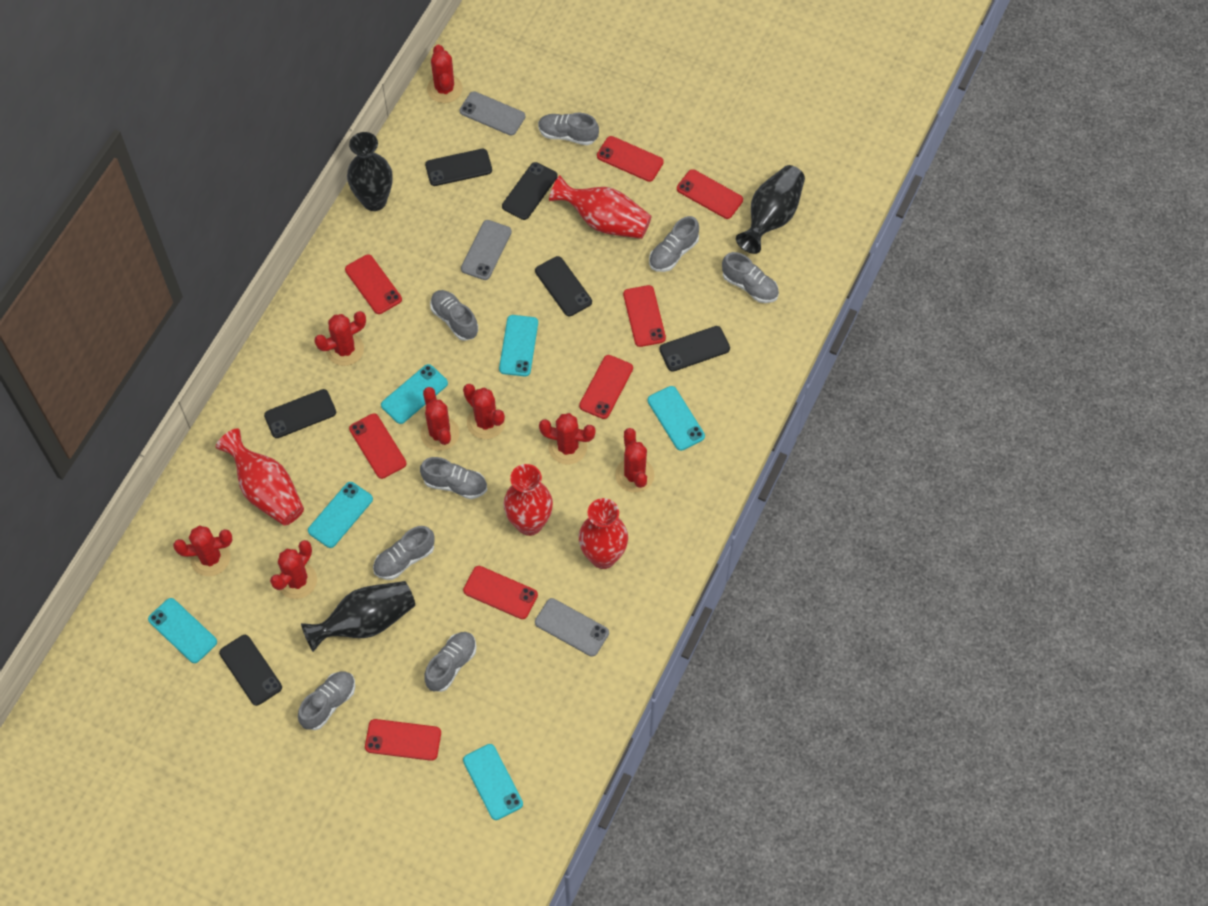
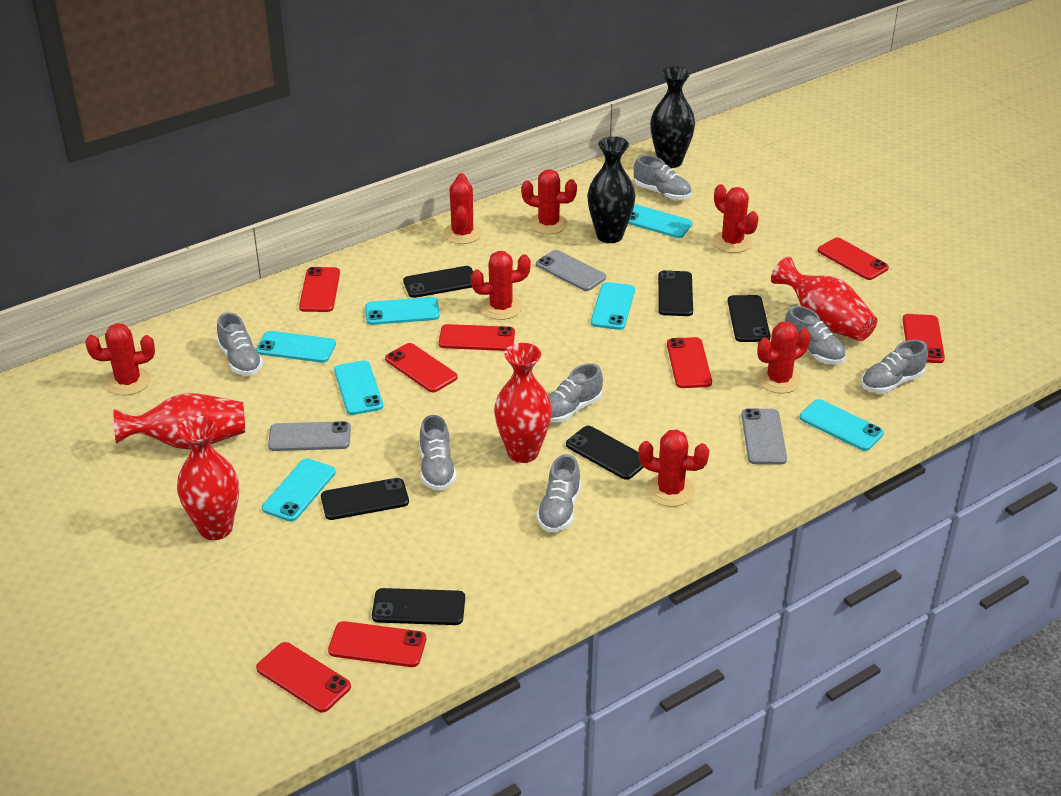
black vase: [301,581,415,652] [347,132,393,211] [736,165,805,254] = 3 -> [587,136,636,243] [650,66,695,168] = 2
grey shoe: [298,671,355,730] [373,526,434,580] [420,457,487,499] [424,632,476,692] [430,290,478,341] [538,113,599,145] [649,216,699,272] [722,252,779,303] = 8 -> [217,312,263,376] [419,415,456,490] [536,454,581,532] [548,363,603,423] [634,155,691,200] [785,306,846,364] [861,340,928,393] = 7
red cactus: [173,525,232,576] [270,540,317,599] [314,311,366,366] [421,387,459,451] [427,44,463,103] [463,384,505,439] [539,413,596,465] [615,428,654,493] = 8 -> [85,323,155,396] [443,173,482,244] [471,251,531,320] [521,169,577,234] [638,430,710,507] [713,184,759,253] [757,321,811,394] = 7
turquoise phone: [148,598,217,663] [308,482,373,548] [381,364,448,424] [463,744,523,820] [499,315,538,376] [648,386,705,451] = 6 -> [256,331,336,363] [262,458,336,522] [334,360,383,415] [365,297,440,325] [591,282,635,330] [628,204,692,238] [800,399,884,451] = 7

